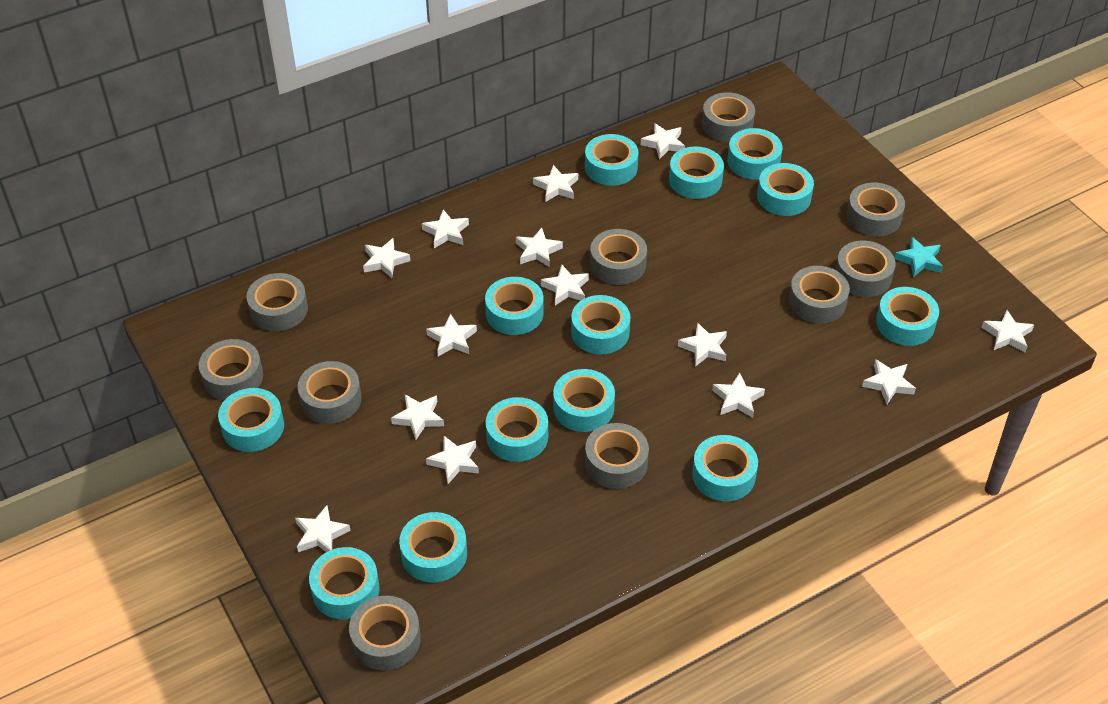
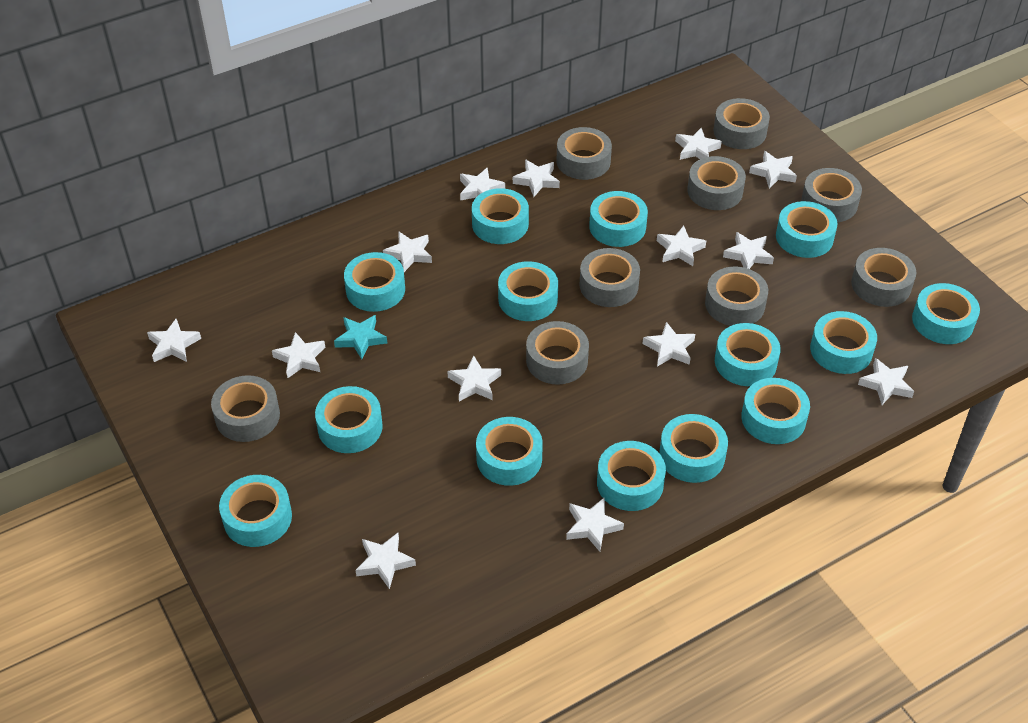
grey tape: [199,339,263,400] [246,273,308,331] [298,361,362,424] [349,596,421,671] [585,423,649,489] [590,229,647,285] [702,92,755,142] [789,266,850,324] [835,240,895,297] [846,182,905,236] = 10 -> [211,375,280,442] [526,321,589,384] [557,127,612,180] [580,248,640,307] [687,156,746,210] [705,267,768,326] [713,98,770,149] [801,168,862,222] [851,248,916,307] = 9
turquoise tape: [218,388,284,452] [309,547,380,619] [399,512,467,583] [485,277,544,335] [486,397,548,462] [553,369,615,432] [571,295,630,354] [585,134,639,186] [669,146,724,199] [692,435,758,501] [727,128,783,180] [757,163,814,216] [876,287,939,346] = 13 -> [219,475,292,547] [315,386,383,453] [344,252,405,312] [472,188,529,244] [476,417,543,486] [498,261,558,321] [589,191,648,247] [597,441,666,511] [659,414,728,483] [715,323,781,386] [741,378,810,444] [776,201,837,258] [810,311,877,374] [912,283,980,344] = 14

